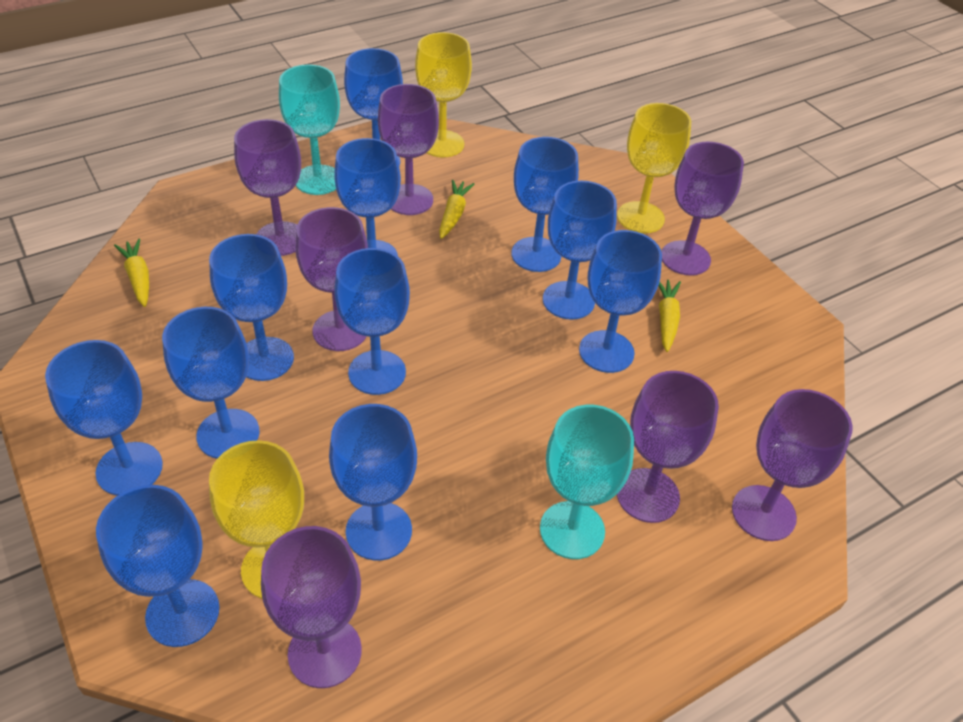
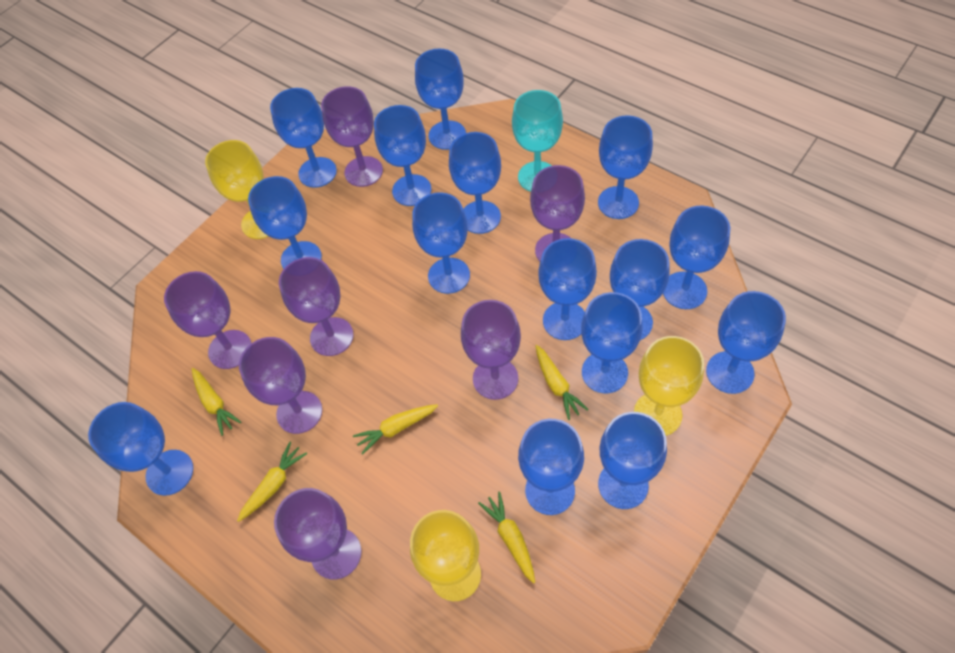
blue goblet: [45,340,163,496] [96,485,220,647] [162,307,260,459] [209,234,294,381] [329,404,417,560] [334,138,401,256] [334,248,410,395] [344,48,403,166] [511,137,579,272] [543,181,617,320] [579,230,662,373] = 11 -> [88,402,193,496] [248,176,322,269] [270,88,337,188] [374,105,431,206] [412,192,470,294] [415,49,466,150] [449,132,501,234] [518,419,584,515] [538,238,597,340] [581,292,643,393] [598,115,653,219] [598,412,667,509] [610,239,670,340] [663,206,730,309] [706,291,786,394] = 15
turquoise goblet: [279,64,340,195] [540,405,634,559] = 2 -> [512,90,563,192] = 1
yellow carrot: [114,238,149,307] [439,180,474,239] [658,280,681,352] = 3 -> [192,368,241,436] [237,442,307,522] [353,404,438,455] [478,491,535,584] [536,345,589,420] = 5

